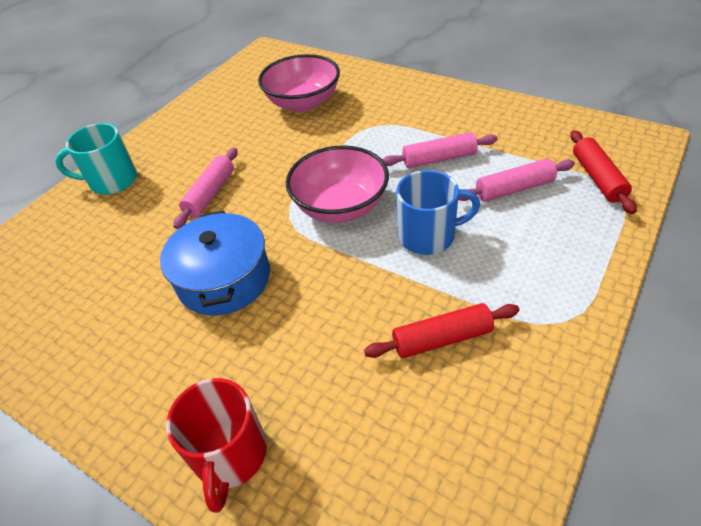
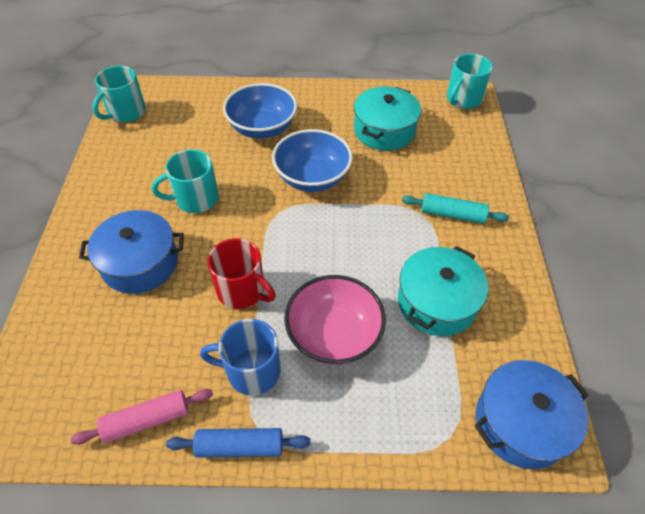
blue bowl: none = 0 -> [223,83,297,139] [272,129,353,192] = 2
blue pot: [160,210,270,316] = 1 -> [79,210,184,294] [475,360,588,469] = 2
blue rolling pin: none = 0 -> [166,428,310,458] = 1
pink bowl: [258,54,340,112] [286,145,389,223] = 2 -> [284,275,386,365] = 1
pink rolling pin: [173,148,238,229] [382,132,498,168] [458,159,575,202] = 3 -> [71,389,213,445] = 1
red rolling pin: [364,303,519,358] [570,130,637,214] = 2 -> none = 0
turquoise mug: [55,123,137,195] = 1 -> [92,66,146,123] [152,149,219,213] [447,54,493,109] = 3
turquoise pot: none = 0 -> [354,87,421,151] [398,246,489,336] = 2
turquoise rolling pin: none = 0 -> [402,193,509,224] = 1

